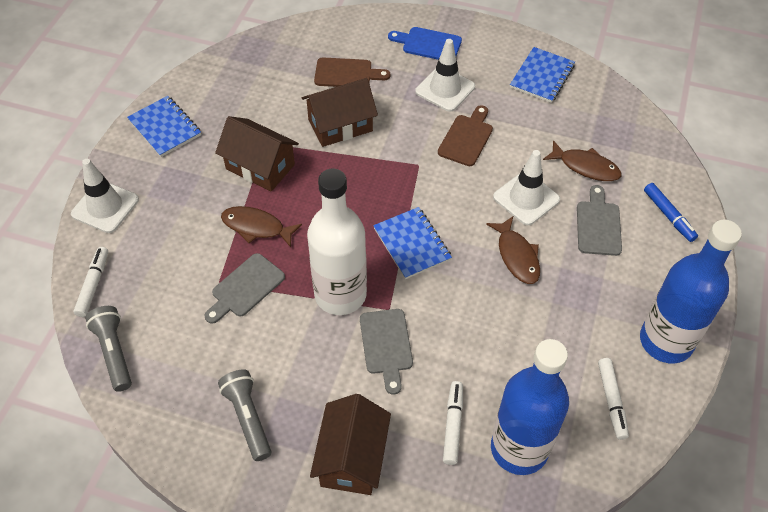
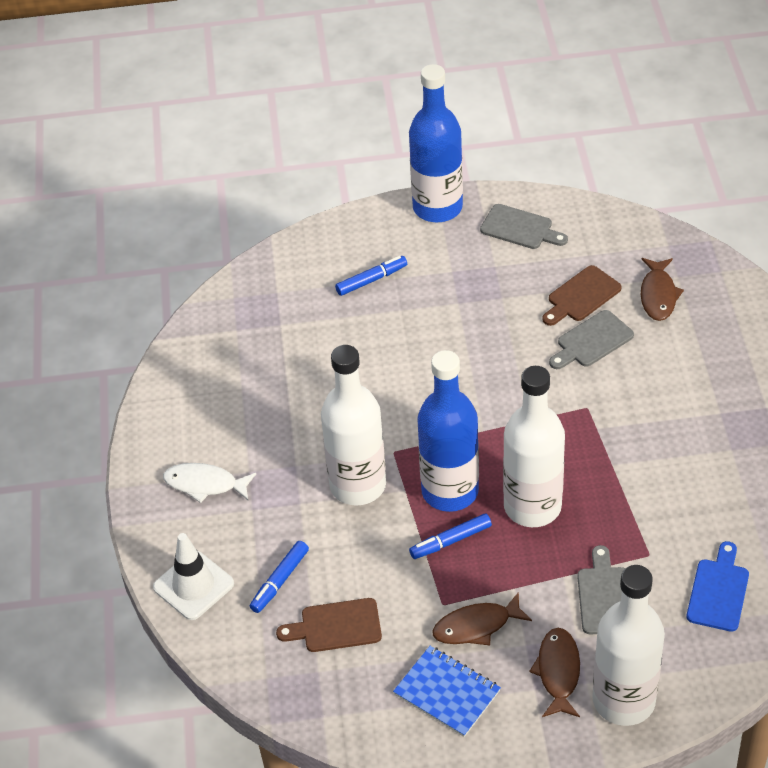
blue marker: [644,183,698,242] = 1 -> [250,541,309,613] [335,256,407,296] [409,513,492,559] = 3
blue notebook: [127,96,201,157] [373,207,452,279] [510,47,575,103] = 3 -> [393,646,501,737] = 1
brown house: [215,116,299,192] [302,78,378,147] [310,394,391,495] = 3 -> none = 0
grey flashlight: [85,306,132,392] [218,369,271,461] = 2 -> none = 0
white bottle: [307,169,367,315] = 1 -> [321,345,386,506] [503,366,565,527] [592,565,665,726] = 3
white fish: none = 0 -> [163,463,256,503] = 1
white marker: [73,247,108,317] [443,381,463,465] [598,358,629,440] = 3 -> none = 0
white traffic cone: [71,159,139,233] [415,39,475,112] [493,150,560,225] = 3 -> [153,533,234,620] = 1

